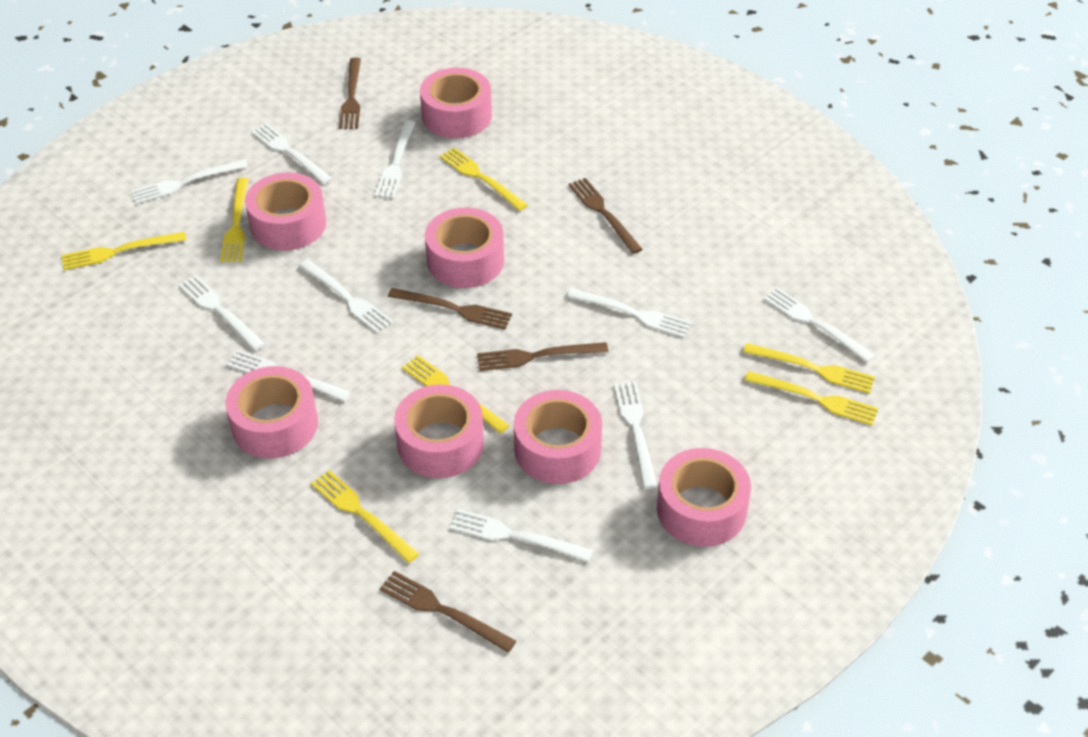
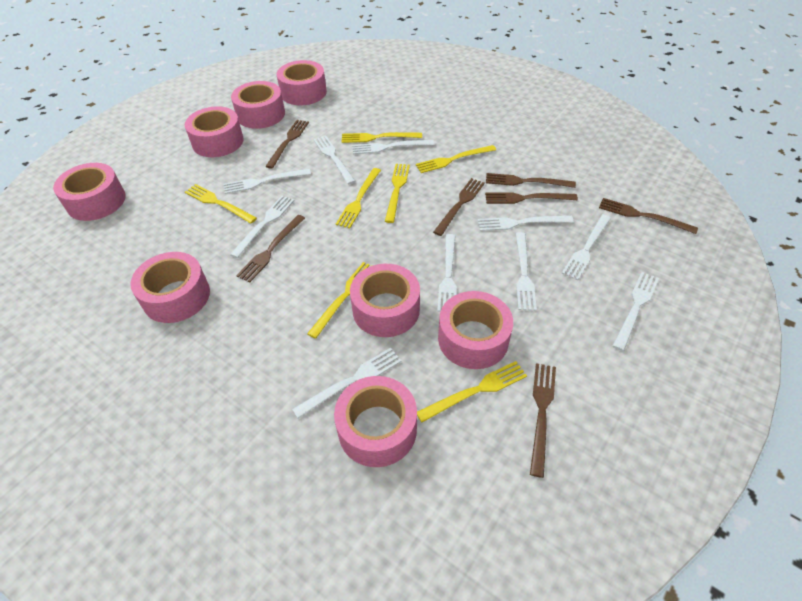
brown fork: [339,58,361,129] [380,571,516,653] [388,288,512,329] [477,342,608,371] [568,178,643,254] = 5 -> [236,215,305,282] [265,120,309,169] [433,178,485,236] [485,192,578,204] [486,173,576,188] [530,363,556,478] [599,198,698,234] = 7
pink tape: [225,366,318,459] [245,172,326,251] [394,384,484,478] [420,68,492,138] [425,207,504,288] [514,390,602,484] [657,448,751,547] = 7 -> [53,163,126,221] [130,252,210,323] [185,106,244,157] [231,81,285,129] [277,60,327,105] [334,376,417,467] [350,264,420,337] [438,291,513,369] = 8

